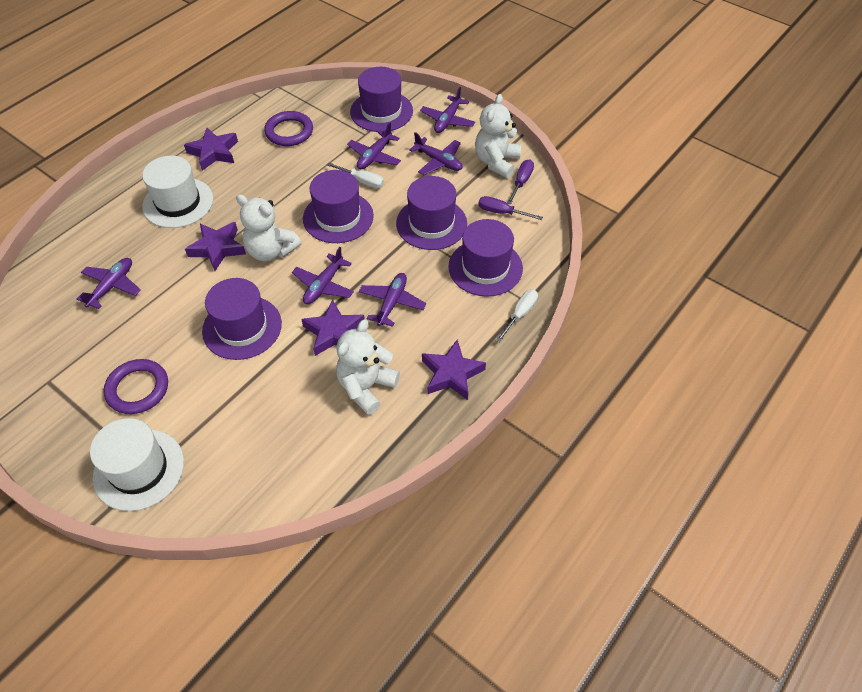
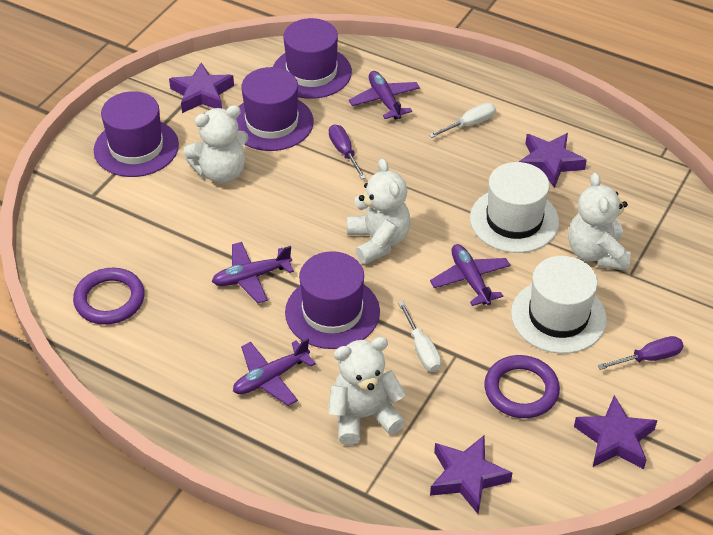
purple hat: [202,278,282,360] [303,170,374,243] [350,67,413,132] [396,176,467,250] [448,219,523,297] = 5 -> [94,91,179,177] [236,67,314,151] [273,18,352,99] [285,251,380,349] = 4
purple plane: [77,258,141,309] [292,247,354,304] [347,123,401,169] [359,273,426,327] [409,132,462,175] [420,87,475,133] = 6 -> [212,242,294,303] [233,338,316,406] [349,71,420,120] [430,244,510,306] = 4
white teddy bear: [236,194,301,261] [336,320,400,415] [475,94,521,178] = 3 -> [183,105,249,184] [329,337,406,445] [347,158,411,264] [568,173,631,270] = 4

